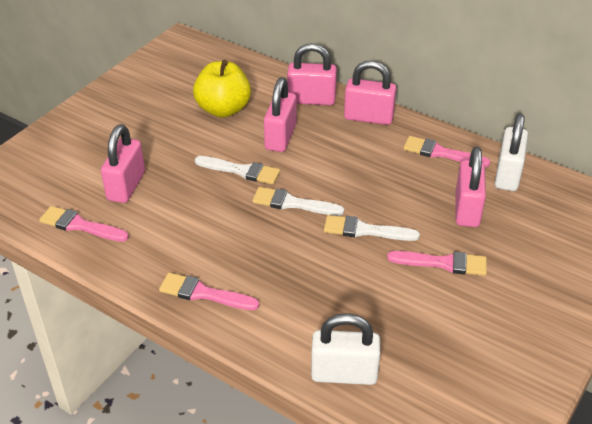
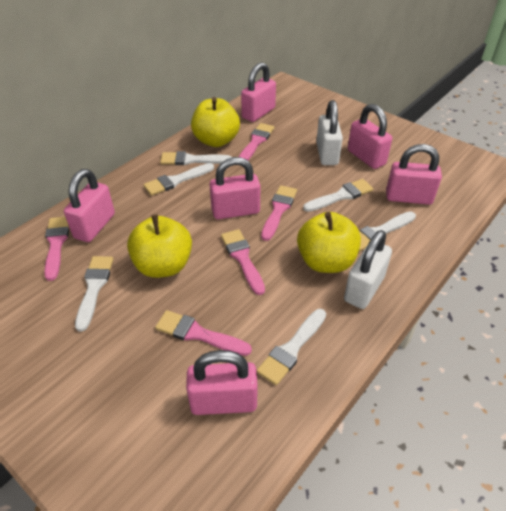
pink brush: [39,206,129,242] [159,273,259,310] [387,251,487,276] [403,136,490,167] = 4 -> [44,217,69,281] [155,310,252,356] [221,229,265,295] [239,123,274,160] [261,185,297,241] = 5
pink padlock: [101,124,145,203] [264,77,296,152] [287,43,337,105] [344,60,397,125] [456,147,486,227] = 5 -> [64,169,115,242] [186,350,258,415] [209,157,260,219] [241,62,276,122] [348,104,392,169] [386,144,442,205] = 6
white brush: [195,156,280,184] [252,187,344,216] [324,215,420,241] = 3 -> [75,256,113,331] [143,163,214,196] [160,151,232,165] [257,309,326,385] [303,179,373,212] [359,211,416,251] = 6
yellow apple: [193,60,251,118] = 1 -> [127,214,192,278] [191,97,240,147] [297,212,361,273] = 3

